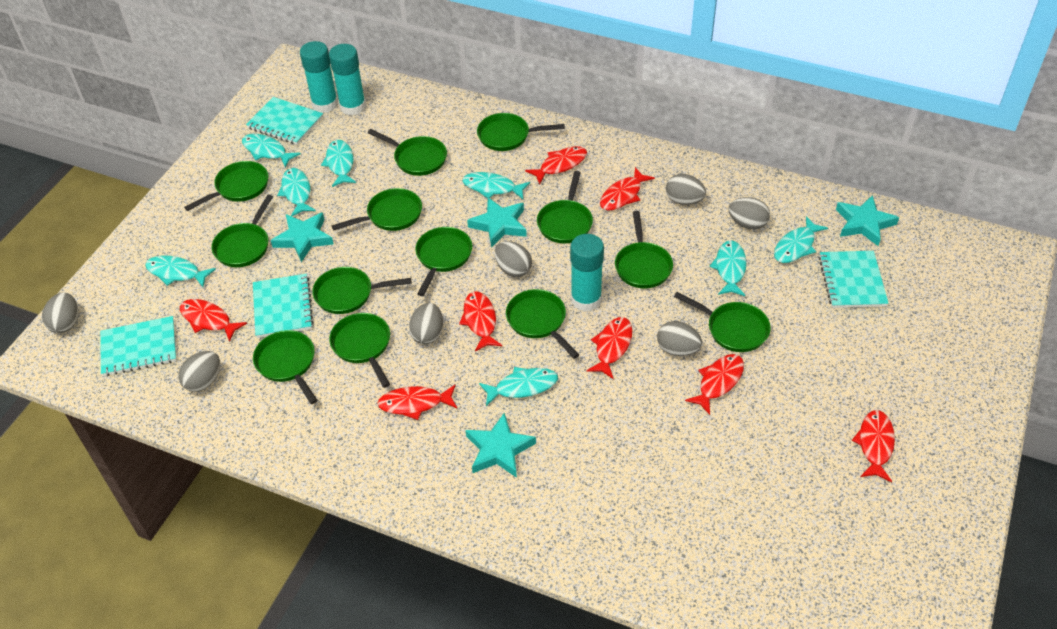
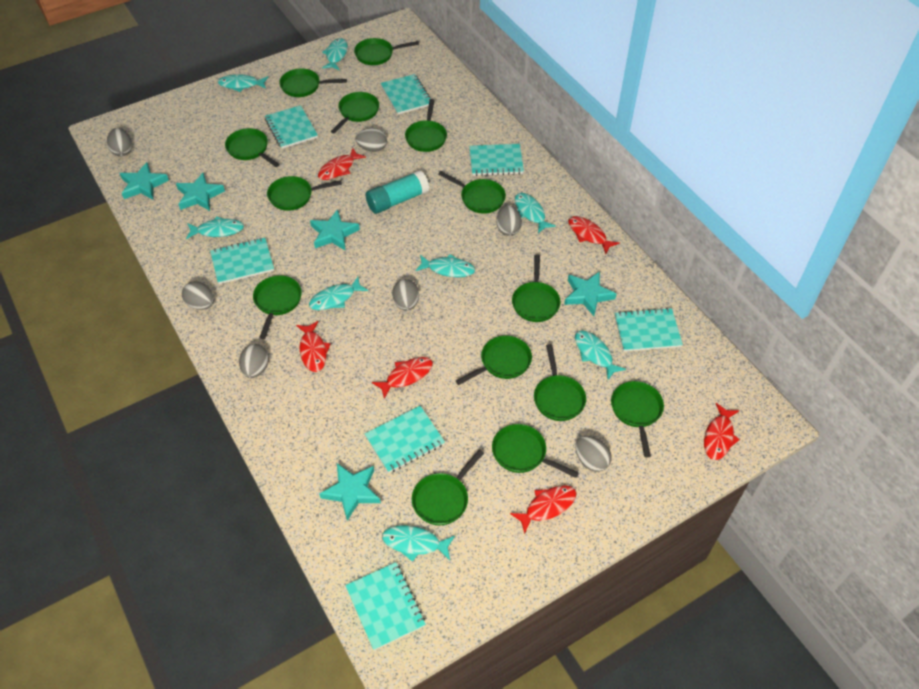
green pan: [184,161,268,211] [211,195,273,267] [253,330,318,404] [312,267,411,314] [329,313,390,388] [332,188,422,231] [368,129,447,176] [415,227,472,296] [477,113,565,151] [506,289,579,359] [537,171,593,243] [615,211,673,288] [674,292,771,352] = 13 -> [225,128,280,167] [253,275,302,339] [267,176,342,211] [279,68,347,97] [331,92,379,134] [354,38,419,65] [405,99,447,152] [412,449,484,525] [438,171,506,214] [456,336,532,385] [492,424,579,478] [512,254,561,322] [534,344,586,421] [611,381,664,458] = 14
red fish: [180,299,247,342] [377,385,457,420] [459,291,502,352] [525,146,587,185] [587,317,632,379] [600,167,655,210] [685,354,744,415] [852,410,895,482] = 8 -> [296,321,331,372] [318,148,366,180] [372,357,433,399] [510,485,577,534] [568,216,620,254] [704,403,740,460] = 6
turquoise glue stick: [300,41,338,113] [329,44,366,115] [570,234,604,312] = 3 -> [366,170,429,214] = 1
turquoise notebook: [100,316,177,376] [246,97,323,145] [253,274,313,338] [819,251,889,308] = 4 -> [210,238,274,284] [265,105,318,149] [345,562,426,650] [365,406,445,473] [381,74,431,114] [469,144,524,176] [615,308,683,352] = 7
turquoise star: [271,212,334,262] [465,413,536,478] [467,198,527,248] [836,195,899,246] = 4 -> [120,162,169,200] [176,173,225,211] [310,209,360,251] [319,463,381,521] [564,271,617,316] = 5

